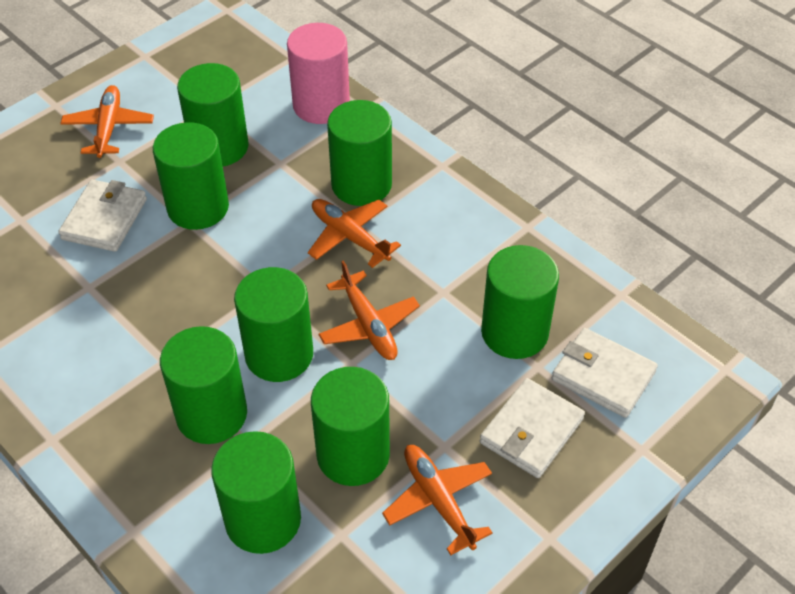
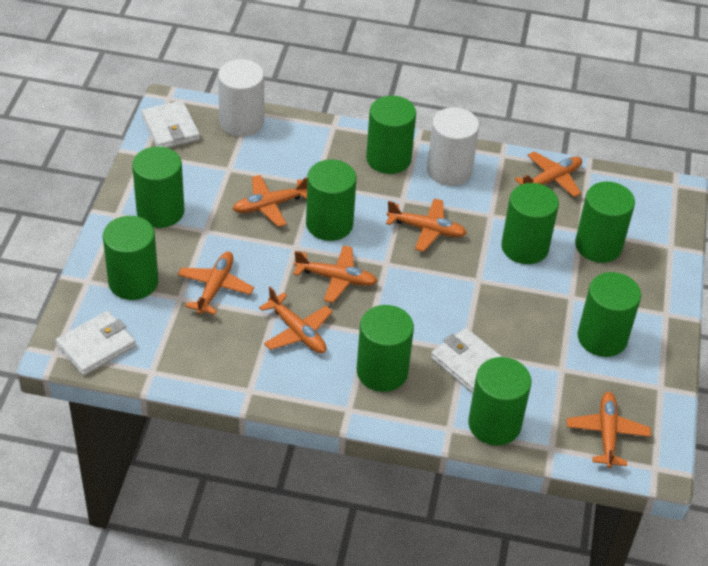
green cylinder: [153,122,229,230] [160,326,247,444] [177,63,249,166] [211,431,301,554] [234,267,313,382] [311,367,390,486] [327,100,392,206] [481,245,559,359] = 8 -> [103,216,158,300] [132,146,184,228] [306,159,356,241] [357,305,414,392] [366,96,416,174] [468,357,532,446] [501,183,559,264] [575,181,635,263] [578,272,641,357] = 9
orange plane: [60,85,154,158] [308,199,401,268] [318,260,420,360] [382,445,493,555] = 4 -> [178,252,254,315] [233,175,307,227] [259,286,333,353] [293,245,377,303] [386,198,467,252] [515,152,582,197] [567,392,651,468] = 7
pink cylinder: [287,23,350,124] = 1 -> none = 0
white cylinder: none = 0 -> [218,59,264,137] [427,107,479,186] = 2

